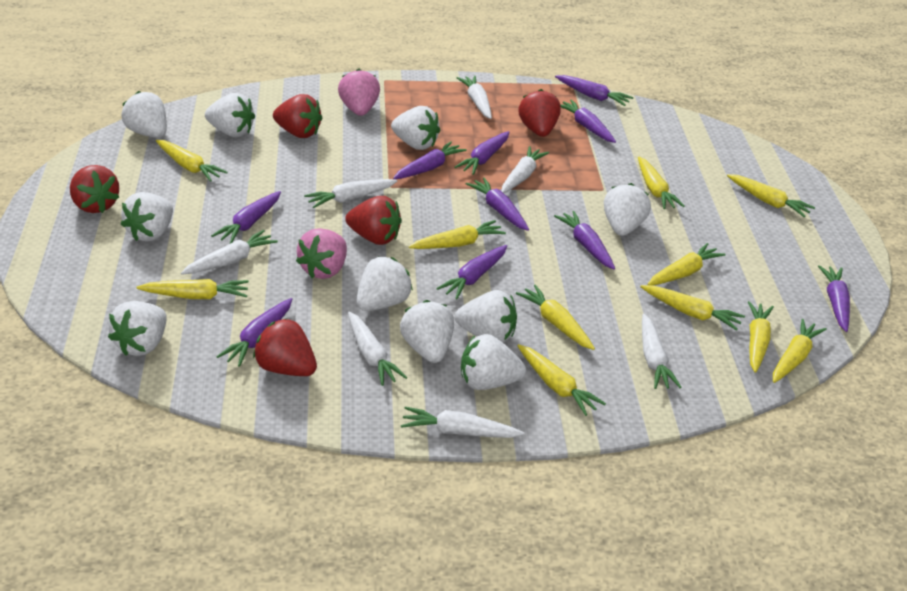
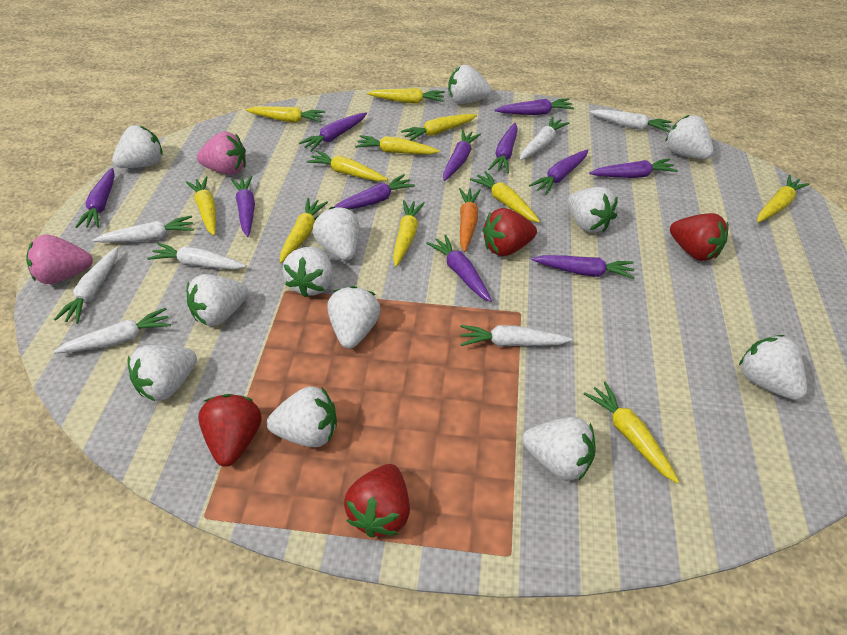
orange carrot: none = 0 -> [459,188,481,252] = 1
purple carrot: [211,191,281,243] [216,298,292,367] [393,141,467,179] [436,245,507,299] [455,131,509,175] [466,178,529,231] [554,211,615,270] [555,75,633,106] [560,99,616,143] [818,265,850,332] = 10 -> [75,168,115,228] [231,176,255,237] [299,112,367,152] [334,174,415,210] [426,234,492,302] [443,130,481,181] [488,123,518,173] [495,98,574,115] [529,149,588,195] [532,255,635,279] [589,159,678,178] = 11
red strawberry: [70,165,119,213] [253,318,317,376] [273,94,322,138] [345,196,402,245] [518,89,561,137] = 5 -> [198,394,262,467] [344,464,410,538] [483,208,537,256] [670,213,729,261] = 4
white strawberry: [108,301,167,356] [121,192,173,242] [122,91,167,138] [205,93,255,137] [356,257,413,311] [391,106,441,150] [400,300,454,363] [455,290,517,342] [461,334,526,390] [604,183,651,236] = 10 -> [112,125,163,168] [128,345,197,401] [187,274,248,326] [267,386,337,447] [283,247,333,298] [313,207,359,261] [327,286,381,348] [448,65,492,104] [522,417,596,481] [568,187,618,233] [665,115,714,159] [739,335,807,400] = 12

